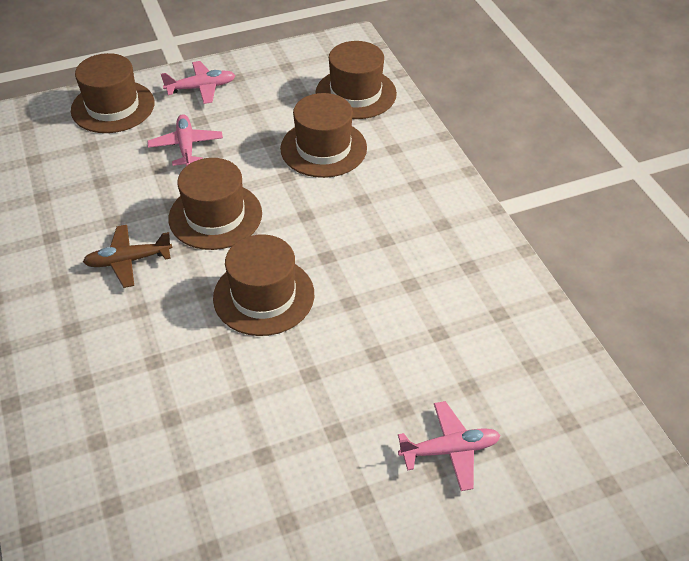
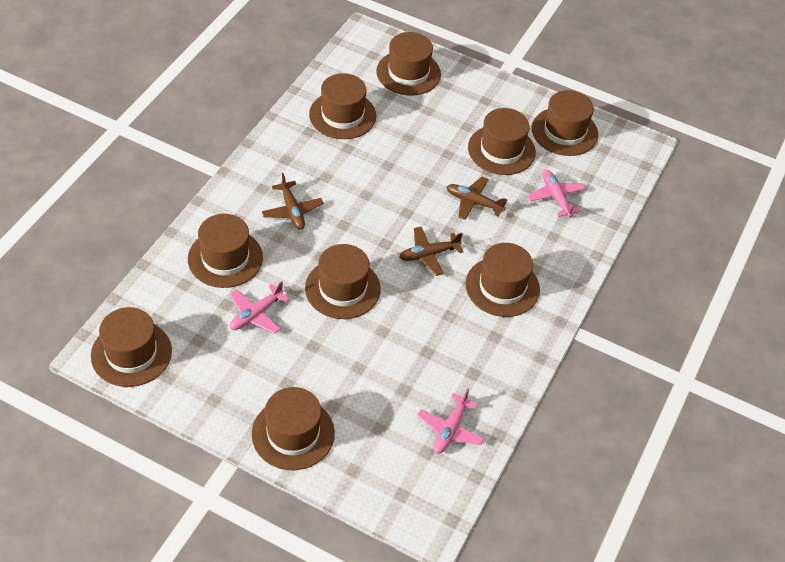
brown hat: [71,53,154,133] [168,158,262,250] [213,234,314,336] [280,93,367,178] [315,41,397,119] = 5 -> [91,307,172,387] [188,214,263,288] [252,387,335,470] [305,244,381,319] [309,73,376,139] [376,32,441,95] [465,243,540,317] [468,108,536,175] [532,90,598,156] = 9
brown plane: [83,225,172,288] = 1 -> [262,173,324,230] [399,227,463,276] [447,177,507,220] = 3

